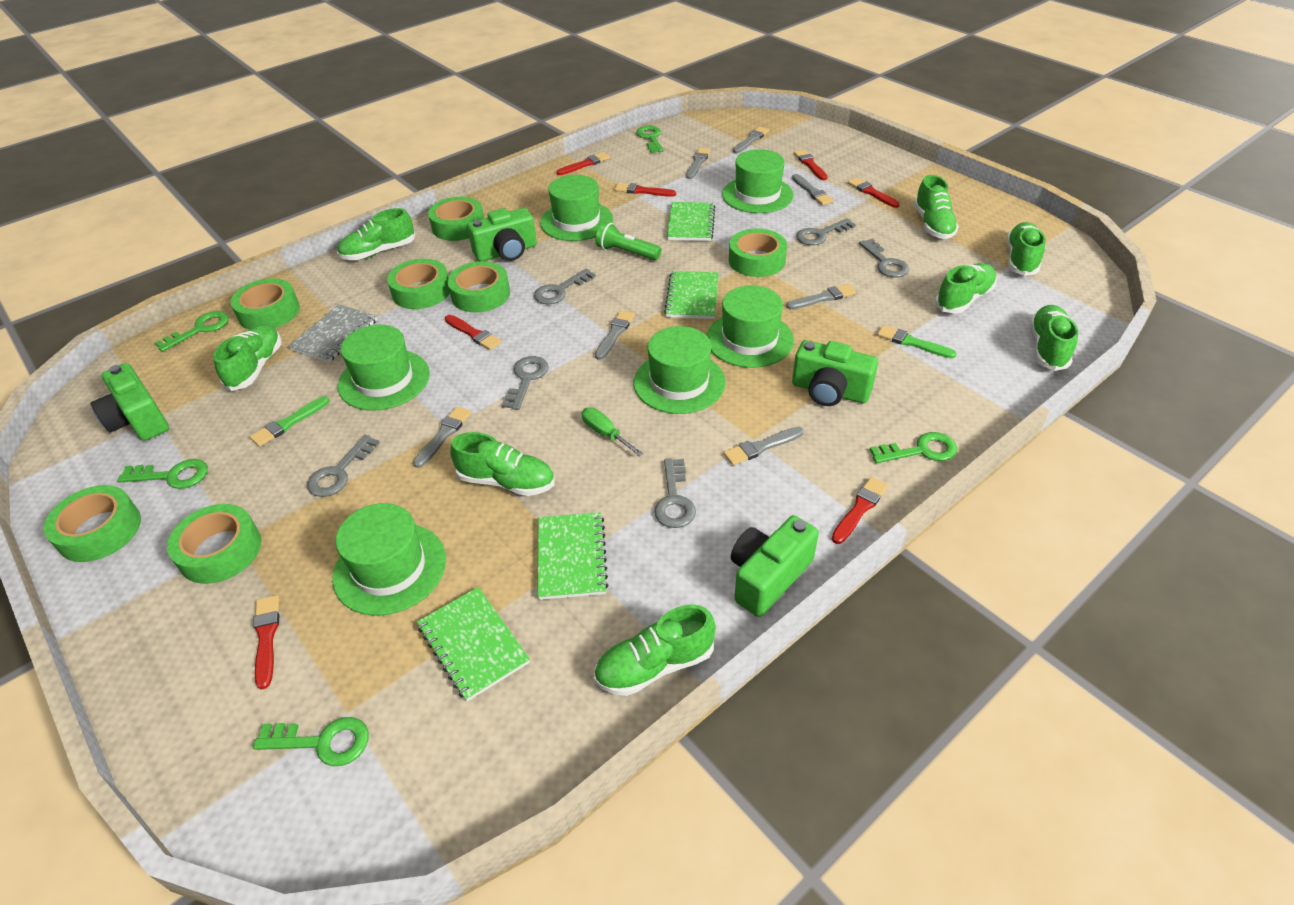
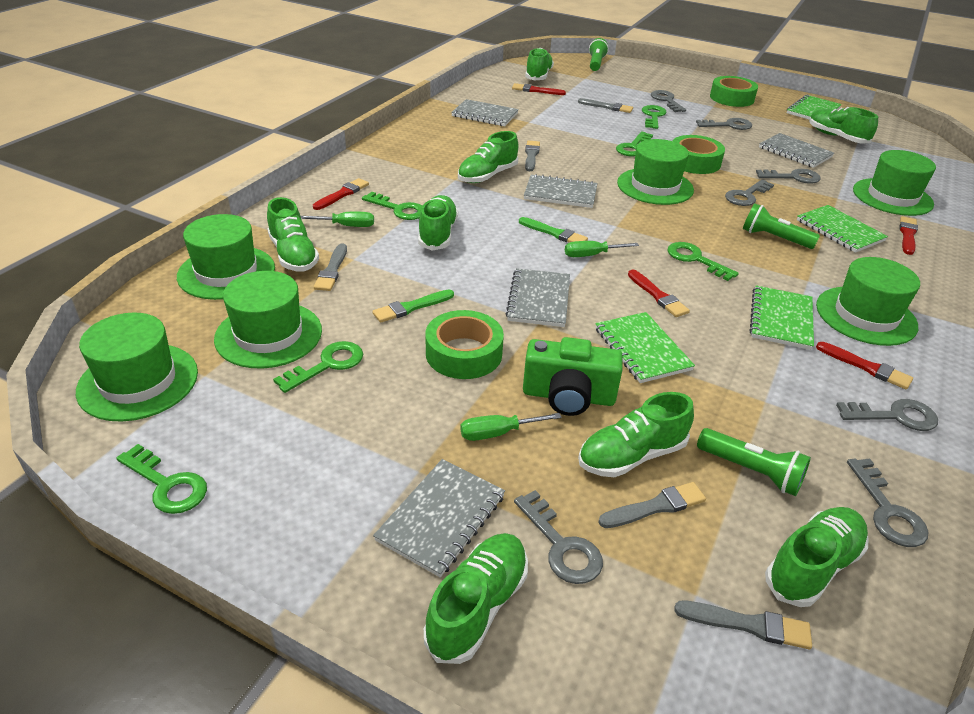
green camera: [91,363,169,441] [467,208,537,261] [731,515,819,617] [792,340,878,406] = 4 -> [523,337,623,416] = 1
green flashlight: [596,222,661,260] = 1 -> [589,38,609,71] [697,428,811,496] [743,203,820,249] = 3
green key: [117,459,208,489] [155,311,229,352] [253,717,369,766] [636,125,664,153] [870,432,957,463] = 5 -> [116,444,207,514] [273,341,363,393] [362,192,422,220] [616,131,653,156] [642,105,667,129] [668,242,739,281] = 6
green screwdriver: [582,407,643,456] = 1 -> [301,212,374,227] [460,413,562,441] [565,241,639,257] = 3
green tape: [44,485,141,562] [167,504,261,584] [231,278,300,329] [387,259,450,309] [428,197,484,241] [447,261,510,312] [729,228,787,277] = 7 -> [425,310,504,379] [673,135,725,174] [710,76,758,107] = 3
grey brush: [413,406,471,468] [595,310,635,360] [686,148,711,179] [724,426,804,465] [733,127,769,153] [786,284,856,309] [792,174,833,205] = 7 -> [314,243,347,291] [525,141,540,171] [578,98,633,113] [598,482,706,528] [674,601,812,649] = 5
grey key: [307,435,380,497] [502,356,549,410] [534,268,596,304] [654,458,696,528] [796,218,856,245] [859,239,909,277] = 6 -> [514,490,603,584] [651,90,686,112] [696,118,752,130] [725,179,774,206] [756,169,821,184] [836,399,938,431] [847,458,928,547] = 7
grey notebook: [289,304,377,363] = 1 -> [373,459,505,577] [451,99,519,126] [505,268,570,327] [524,174,597,208] [759,133,834,168] = 5
red brush: [253,595,279,690] [445,315,502,350] [556,152,610,175] [615,183,676,197] [794,149,828,180] [832,477,888,544] [848,178,900,208] = 7 -> [313,178,369,210] [512,83,566,95] [628,270,690,317] [816,342,913,390] [899,216,918,255] = 5

